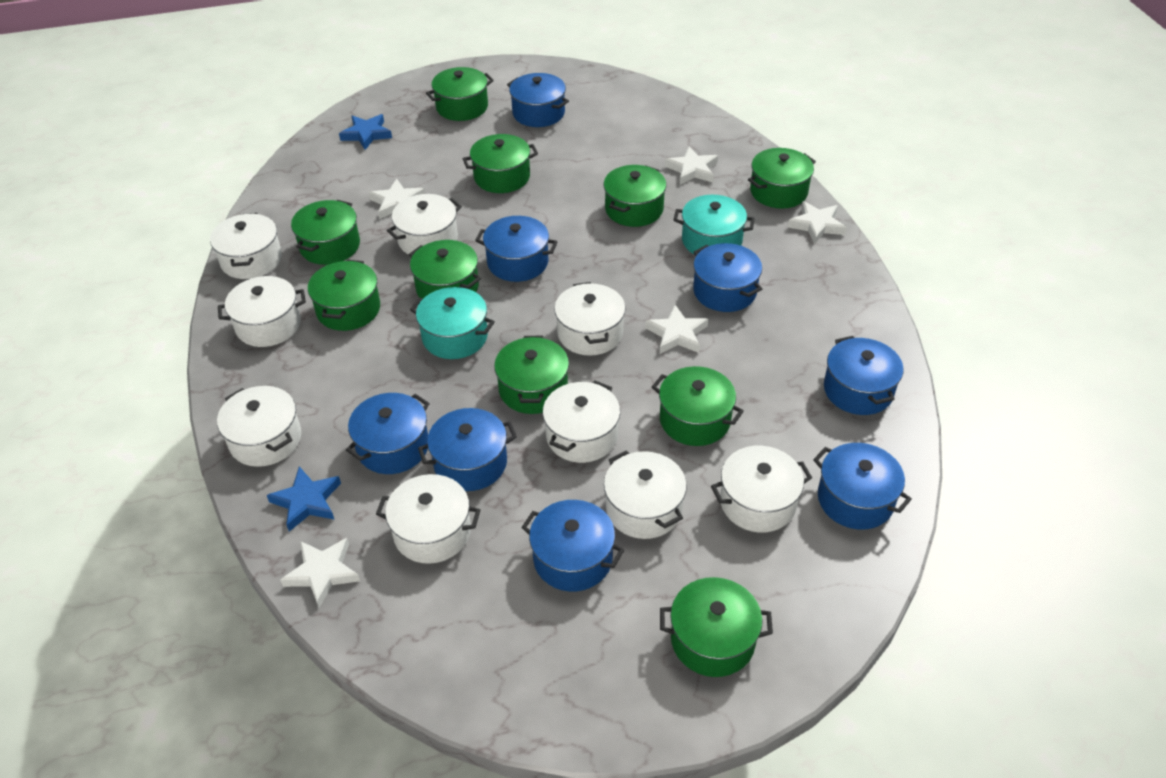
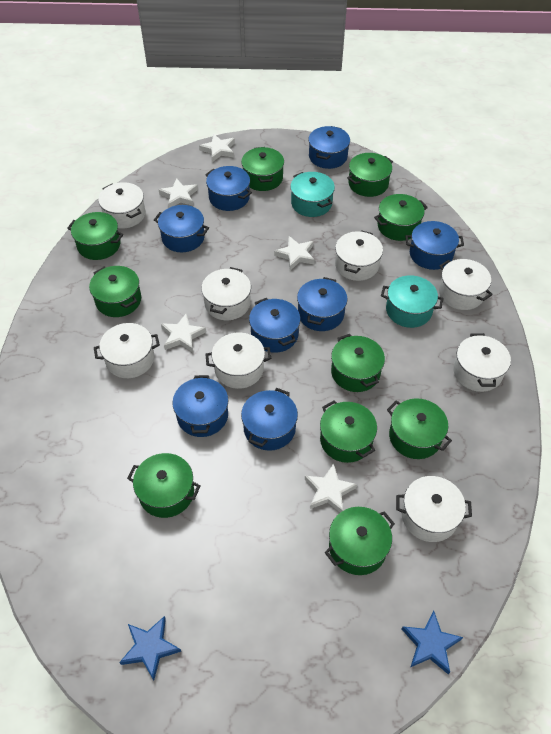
white pot: [210,213,282,279] [217,386,301,467] [218,276,306,347] [376,474,481,564] [387,194,462,254] [543,381,620,463] [554,282,626,356] [604,450,687,539] [711,446,812,532] = 9 -> [94,323,160,378] [98,182,145,228] [201,267,251,320] [205,333,271,389] [335,230,383,281] [396,476,472,542] [439,259,493,310] [453,333,511,392] = 8

